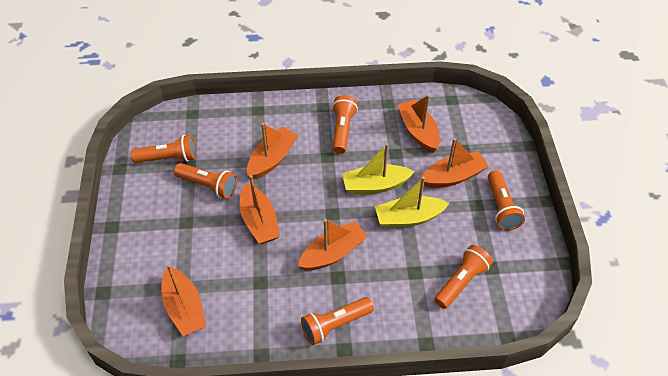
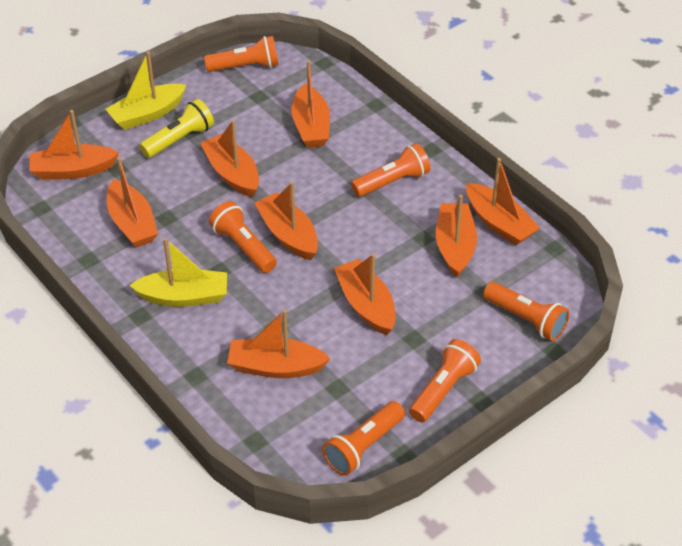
orange boat: [161,264,206,336] [240,175,280,244] [247,123,298,180] [298,219,368,271] [398,95,440,153] [420,138,489,188] = 6 -> [29,110,120,180] [107,157,158,248] [200,120,259,197] [227,309,331,378] [254,182,318,260] [292,61,330,148] [334,254,396,335] [436,195,477,278] [466,158,540,245] = 9
yellow flashlight: none = 0 -> [139,99,214,158] = 1

